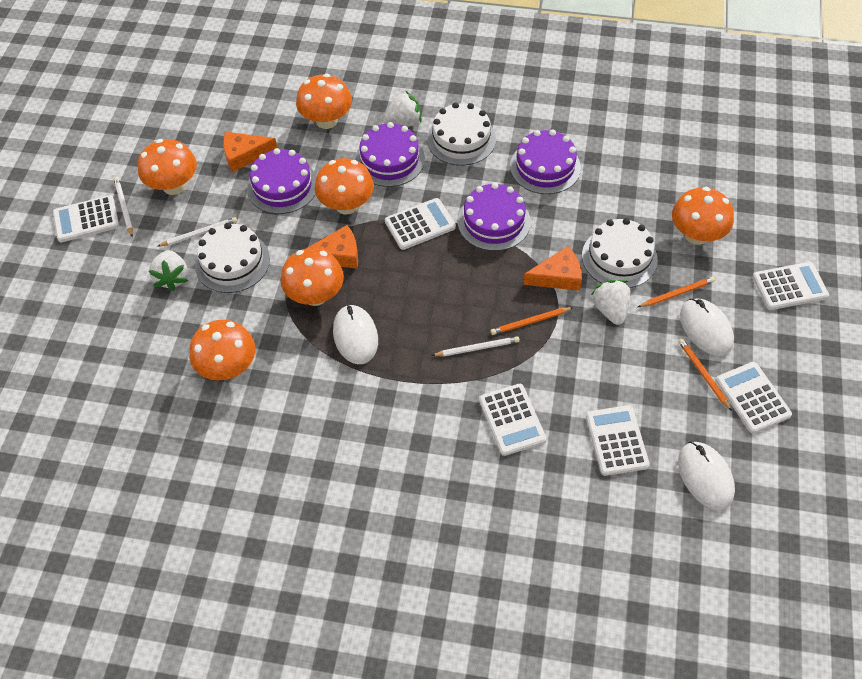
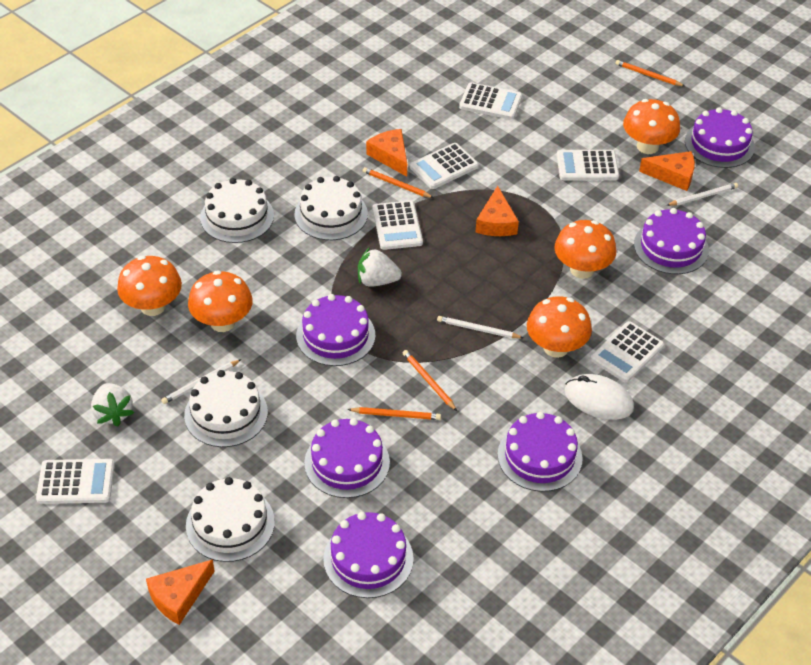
orange cheese: [223,132,277,172] [307,225,358,269] [523,246,582,291] = 3 -> [146,559,215,625] [366,129,407,177] [475,186,519,236] [639,151,695,191] = 4
orange mushroom: [138,139,197,195] [189,320,255,381] [281,248,344,306] [296,74,352,129] [315,158,374,215] [672,187,734,245] = 6 -> [117,256,182,316] [188,271,253,332] [527,296,592,358] [554,220,616,279] [623,99,680,154] = 5
orange pencil: [491,307,573,335] [638,277,715,307] [678,338,732,411] = 3 -> [347,407,441,420] [363,167,434,198] [403,350,457,411] [615,60,685,86] = 4
purple cake: [247,148,317,214] [355,122,425,187] [458,182,531,251] [510,129,581,194] = 4 -> [296,294,376,366] [304,418,390,498] [323,512,414,598] [498,412,583,492] [634,208,709,274] [685,107,755,168] = 6
white cake: [195,223,270,293] [427,102,496,166] [582,218,658,288] = 3 -> [184,370,268,447] [186,477,275,562] [200,178,274,243] [294,176,368,240] = 4
white mouse: [333,304,378,364] [678,442,735,510] [680,298,734,356] = 3 -> [564,374,634,420] = 1
white strawberry: [149,250,188,291] [382,91,421,127] [591,280,631,325] = 3 -> [91,383,134,427] [358,247,402,287] = 2

